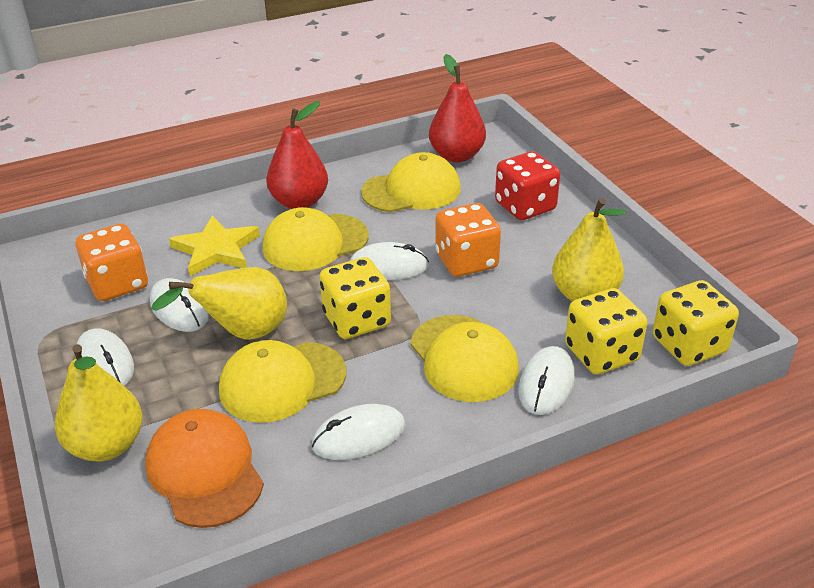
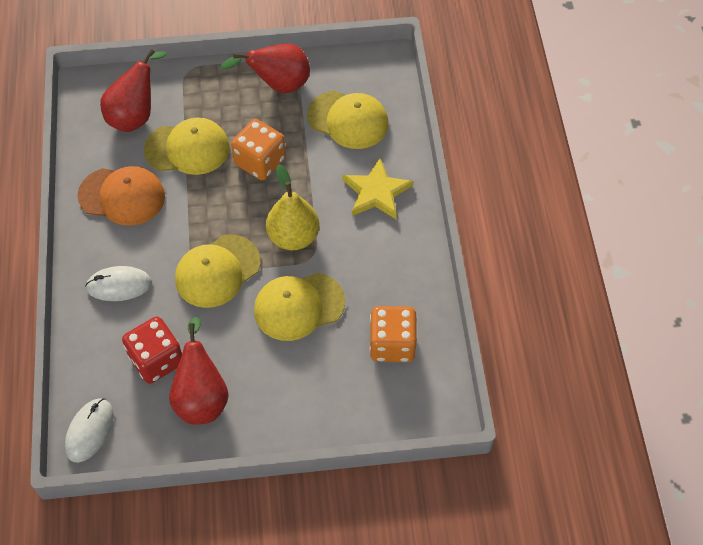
red pear: [266,101,328,209] [429,54,486,162] = 2 -> [100,49,167,132] [169,317,229,425] [221,43,310,93] = 3
white mouse: [76,329,134,386] [150,278,209,332] [311,404,406,460] [350,242,429,280] [518,346,575,415] = 5 -> [65,398,114,463] [85,266,152,301] = 2
yellow dice: [320,257,391,339] [565,288,648,374] [653,280,739,366] = 3 -> none = 0
yellow pear: [55,344,143,462] [151,267,287,340] [552,198,627,302] = 3 -> [266,164,319,250] = 1

